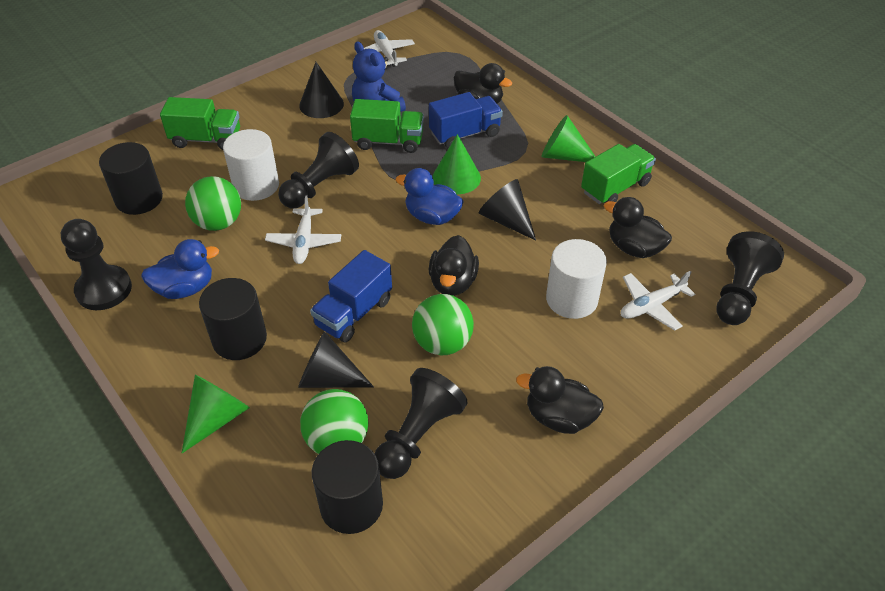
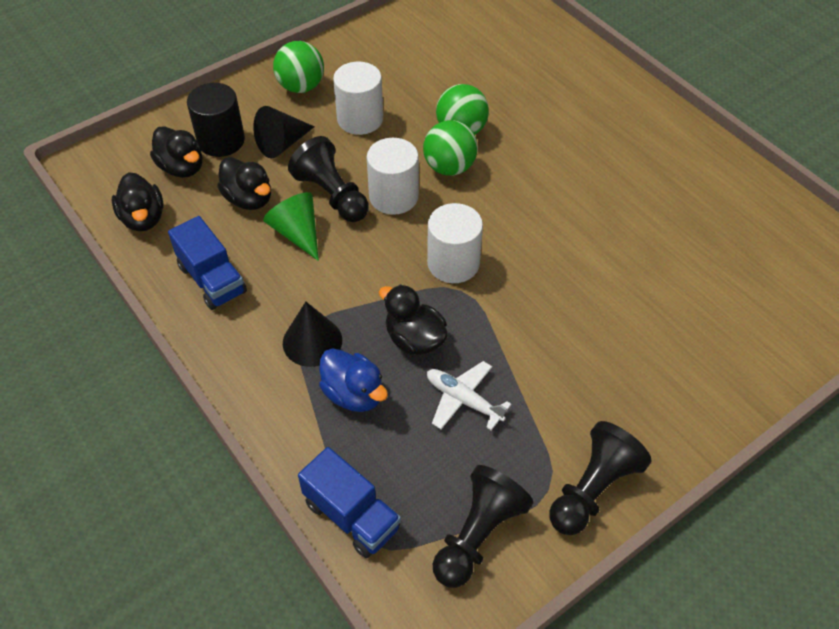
black cone: [298,331,374,388] [299,62,344,118] [478,179,536,241] = 3 -> [253,106,315,159] [283,302,342,367] = 2
black cylinder: [99,142,163,215] [199,278,267,360] [312,440,383,534] = 3 -> [187,83,245,157] = 1
black pawn: [61,219,132,310] [278,132,359,208] [375,368,468,479] [716,231,784,325] = 4 -> [288,136,369,222] [433,465,533,588] [549,421,652,535] = 3
blue duck: [141,239,219,299] [396,168,464,225] = 2 -> [319,348,388,412] = 1
blue teddy bear: [352,41,406,112] = 1 -> none = 0
green cone: [182,375,250,453] [433,134,481,194] [542,115,596,162] = 3 -> [263,192,319,261] = 1
green truck: [160,97,240,150] [350,99,424,153] [581,144,656,204] = 3 -> none = 0
white cylinder: [223,129,279,201] [546,239,607,319] = 2 -> [333,62,383,135] [367,138,419,215] [427,203,483,283] = 3
white plane: [265,195,341,264] [356,30,415,67] [621,271,695,331] = 3 -> [427,361,512,430] = 1

